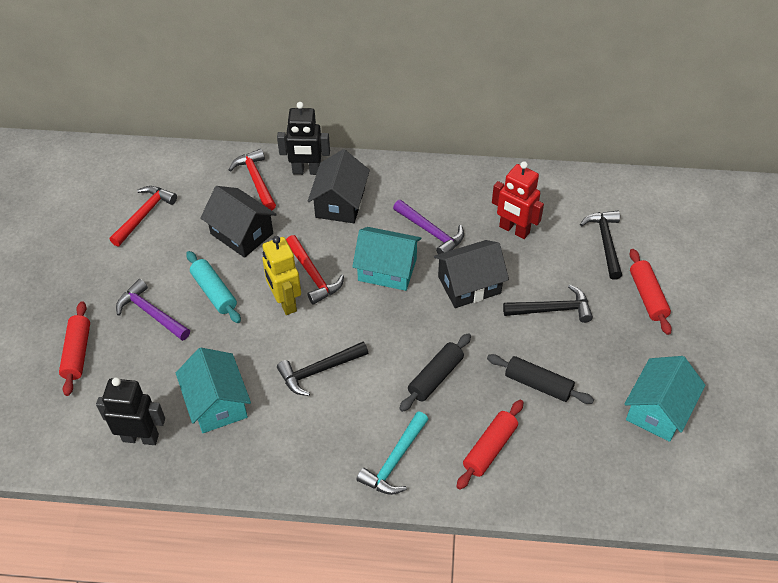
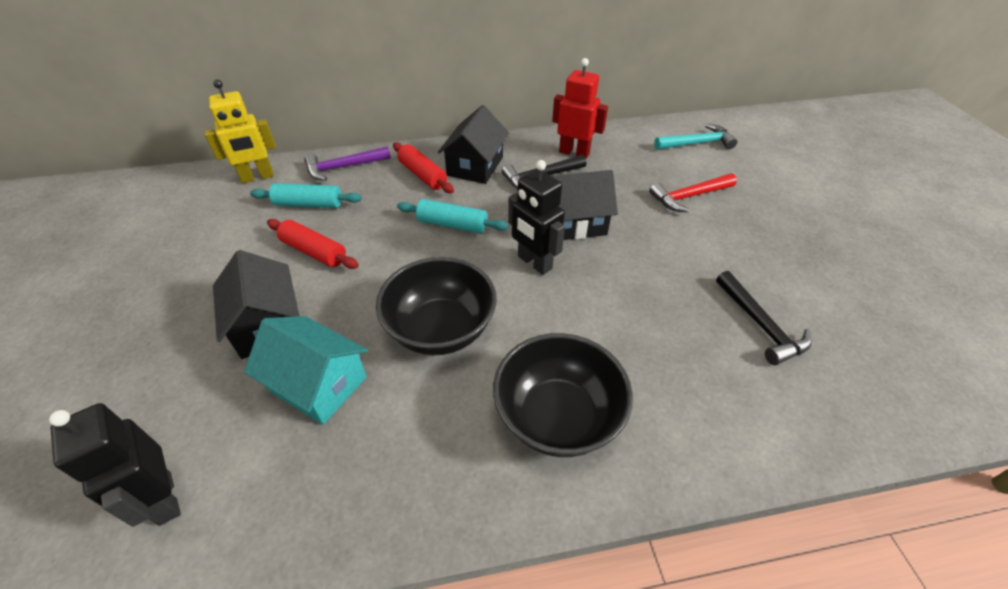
black bowl: none = 0 -> [376,257,497,355] [493,333,633,457] = 2
black hammer: [277,342,368,396] [503,285,593,323] [580,211,622,280] = 3 -> [502,155,586,189] [716,271,812,365] = 2
black rolling pin: [399,333,471,412] [487,354,594,404] = 2 -> none = 0
purple hammer: [116,279,190,341] [393,200,464,254] = 2 -> [304,146,391,181] = 1
red hammer: [109,186,177,247] [229,149,276,210] [286,235,344,304] = 3 -> [649,173,737,212] = 1
red rolling pin: [59,301,90,396] [456,400,524,490] [629,249,672,335] = 3 -> [267,219,359,269] [393,142,454,193] = 2
turquoise house: [176,348,251,433] [352,227,421,291] [624,356,705,442] = 3 -> [244,316,368,425] = 1
turquoise rolling pin: [186,251,241,323] = 1 -> [250,183,362,208] [397,199,508,233] = 2

